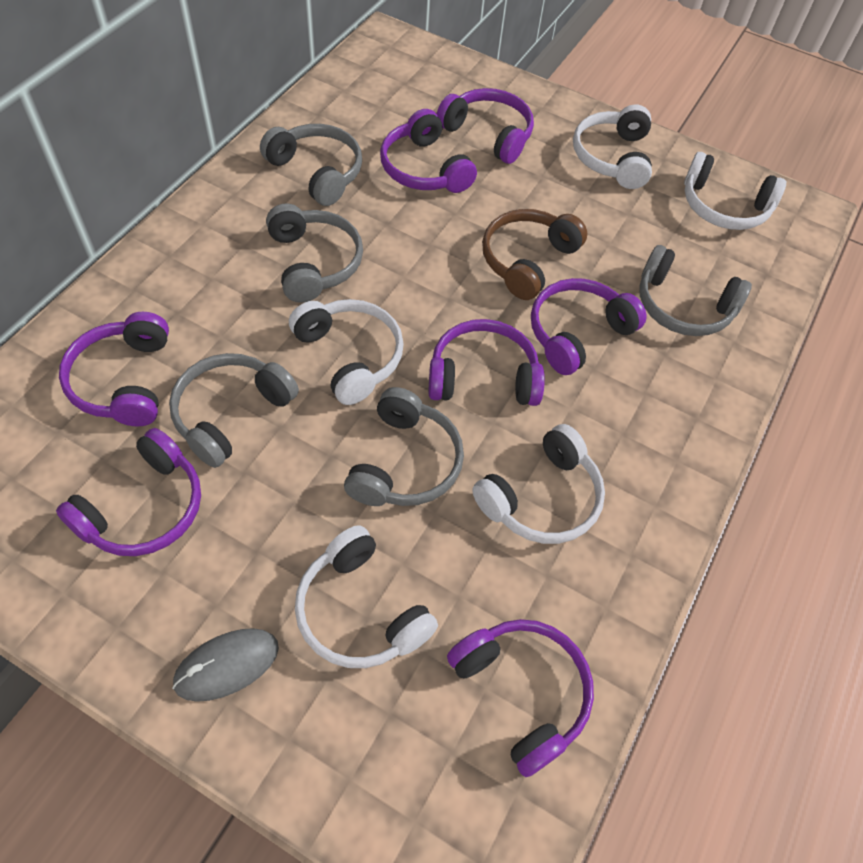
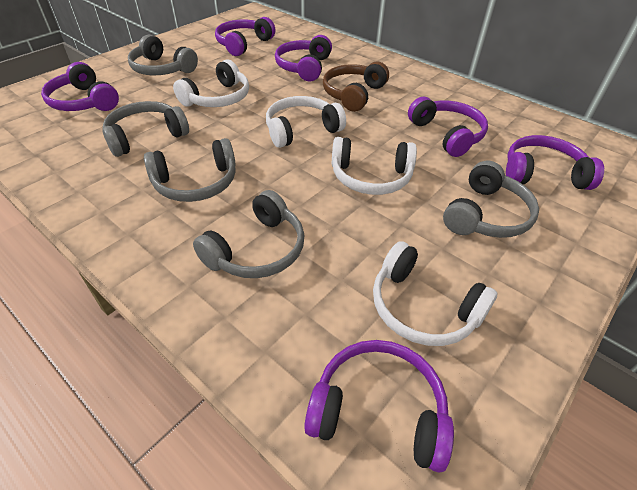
grey mouse: [172,628,279,702] = 1 -> none = 0
purple headphones: [56,428,201,556] [59,312,169,426] [380,109,477,193] [429,319,545,406] [437,88,534,164] [447,619,594,777] [531,278,647,375] = 7 -> [41,62,119,111] [215,17,275,56] [275,35,332,81] [304,340,454,473] [408,97,488,157] [506,135,604,190] = 6
white headphones: [289,299,404,405] [295,525,438,668] [472,424,605,544] [573,105,652,189] [684,152,786,230] = 5 -> [173,59,249,107] [266,96,346,148] [332,137,417,195] [373,241,498,346] = 4

